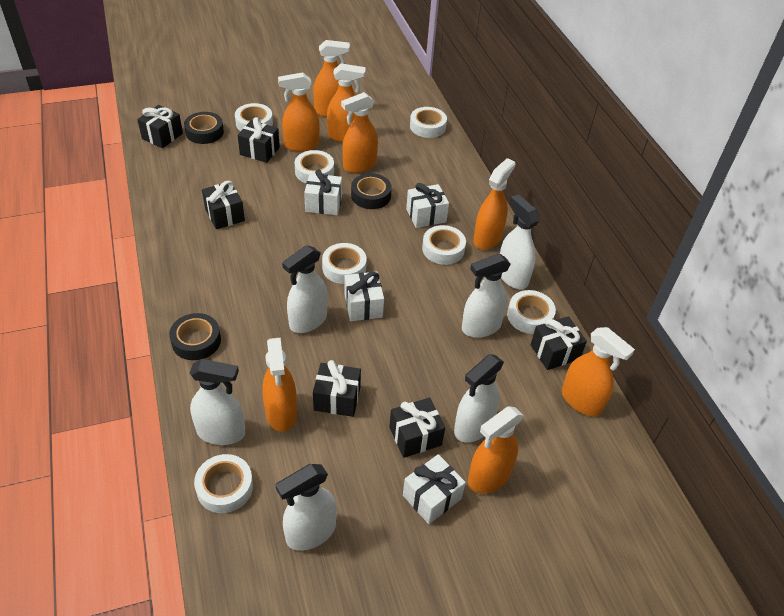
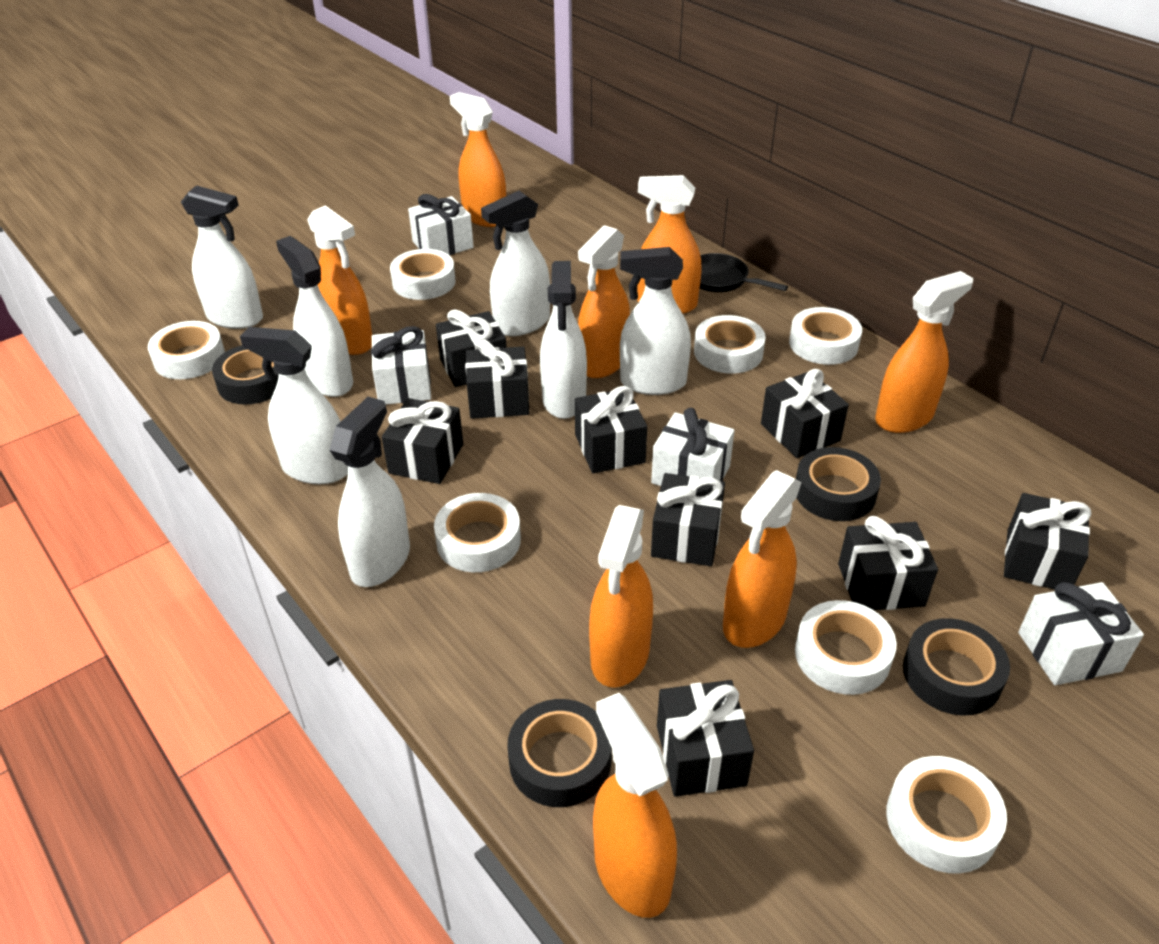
black gift: [137,105,183,148] [202,181,245,229] [237,117,280,163] [313,360,361,417] [389,398,445,458] [530,316,587,370] = 6 -> [382,398,463,484] [436,309,507,387] [465,339,529,419] [575,386,647,473] [651,473,725,566] [657,680,754,797] [761,369,849,458] [838,516,938,610] [1004,493,1092,589] = 9
black pan: none = 0 -> [700,253,788,292] = 1
black tape: [169,313,221,360] [184,112,224,144] [351,173,392,209] = 3 -> [212,345,278,404] [507,699,612,807] [796,447,881,521] [903,618,1010,716] = 4
white spray bottle: [190,359,245,445] [276,464,337,551] [282,245,328,333] [454,354,504,443] [462,253,511,338] [500,194,540,289] = 6 -> [181,185,263,329] [240,327,348,484] [276,236,353,397] [330,397,410,587] [481,191,550,336] [540,261,587,419] [620,247,691,395] = 7

